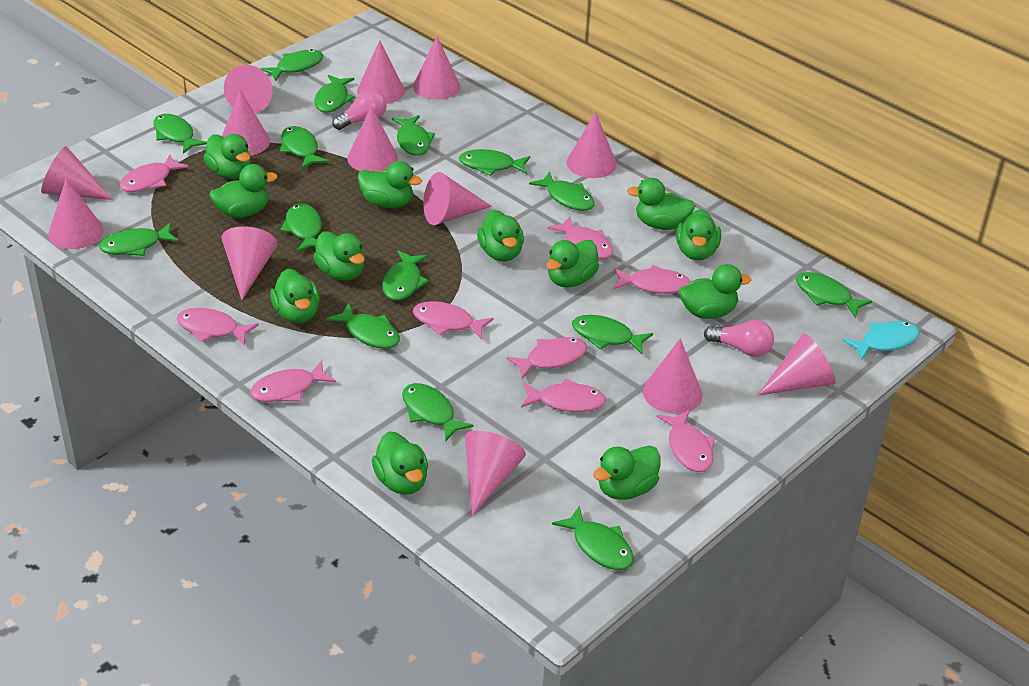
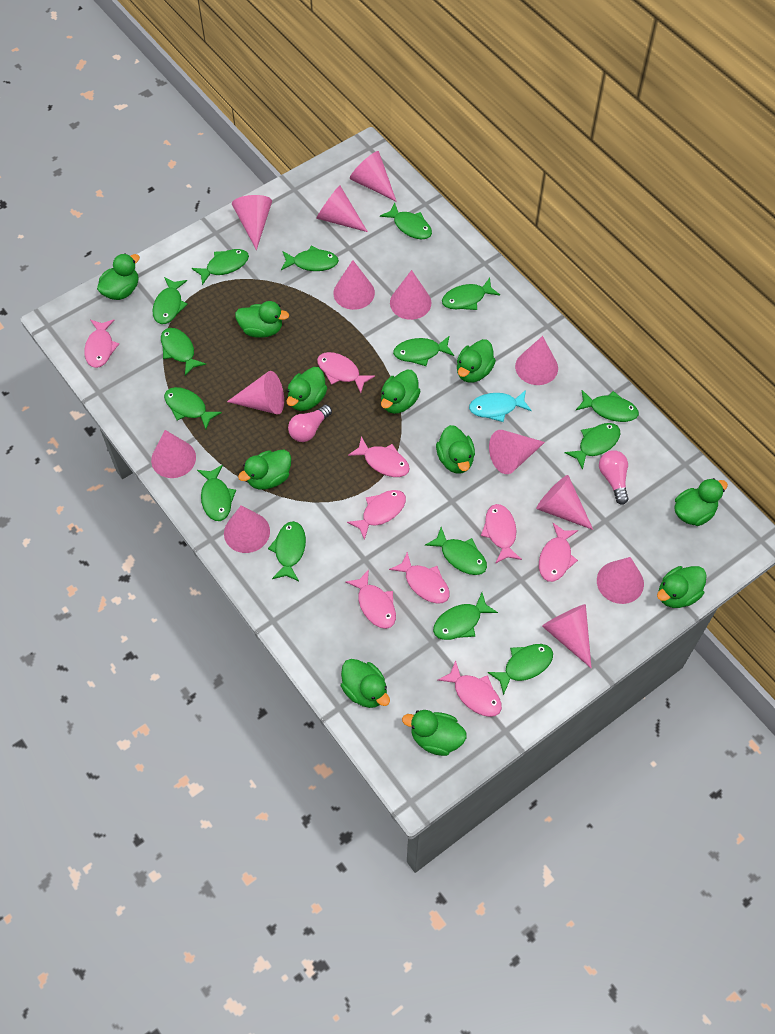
green duck: [203,134,251,179] [210,164,277,218] [270,269,320,323] [313,231,365,281] [358,161,422,208] [372,432,428,495] [477,210,524,261] [546,240,599,287] [593,446,661,500] [627,178,695,230] [676,209,721,260] [679,264,752,319] = 12 -> [97,253,140,300] [235,301,289,338] [238,450,291,490] [287,367,327,411] [341,659,390,708] [381,370,420,414] [402,710,467,756] [436,425,475,474] [457,339,496,383] [657,566,707,608] [674,478,728,526] = 11

